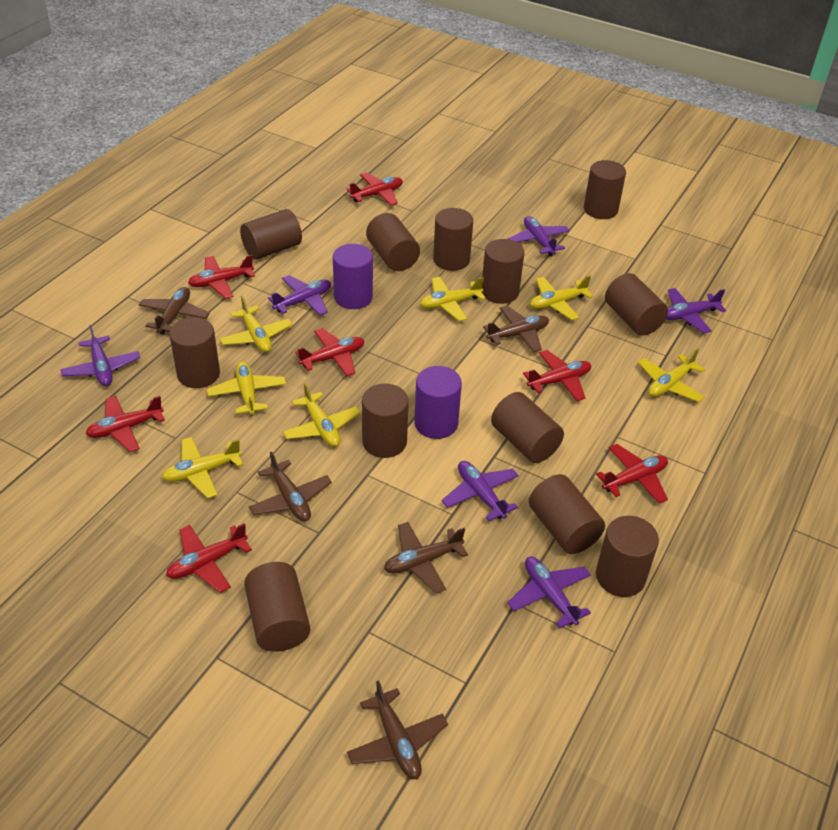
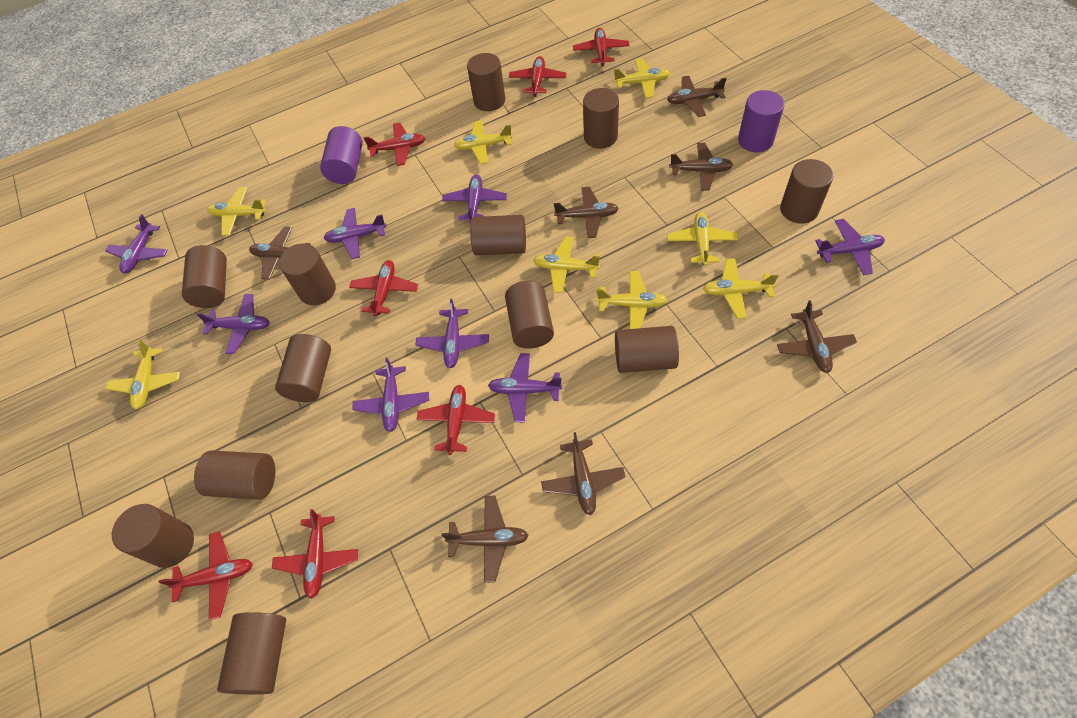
brown plane: [139,287,210,334] [249,451,332,522] [347,680,448,779] [384,522,468,593] [483,306,549,353] = 5 -> [249,226,310,280] [442,496,529,583] [541,432,626,515] [554,187,619,238] [667,76,727,117] [669,143,733,191] [777,300,857,373] = 7
purple plane: [61,325,140,386] [268,275,331,316] [442,461,519,521] [507,557,591,629] [508,216,570,256] [666,288,726,333] = 6 -> [105,214,168,273] [196,294,270,354] [324,208,387,259] [352,358,429,432] [415,299,489,368] [442,174,507,223] [488,353,562,422] [815,219,885,275] = 8
yellow plane: [162,437,243,499] [207,361,286,416] [220,296,293,352] [283,382,361,447] [420,277,486,321] [530,276,593,320] [638,348,705,402] = 7 -> [106,339,180,410] [207,187,266,236] [454,120,513,164] [533,236,600,293] [597,271,668,329] [614,58,670,98] [667,212,738,266] [703,258,778,319] = 8

